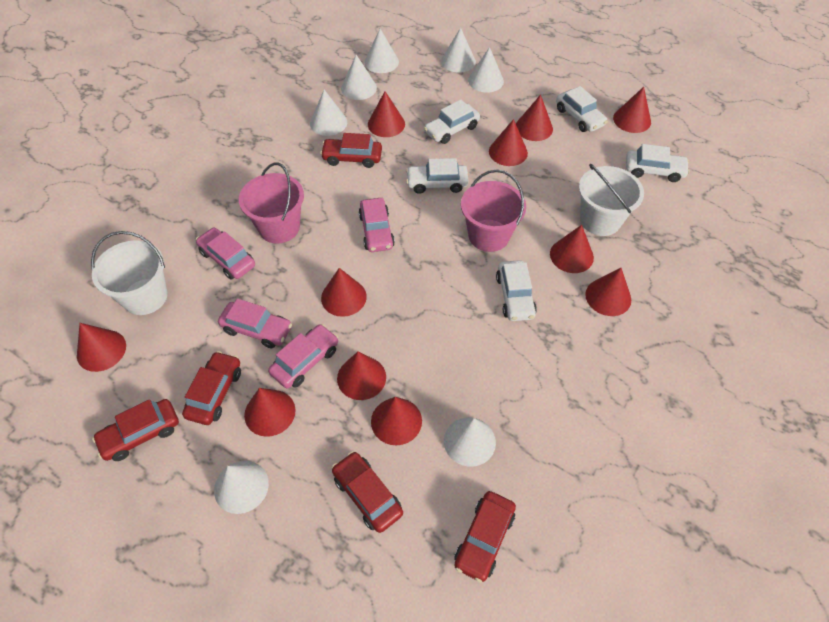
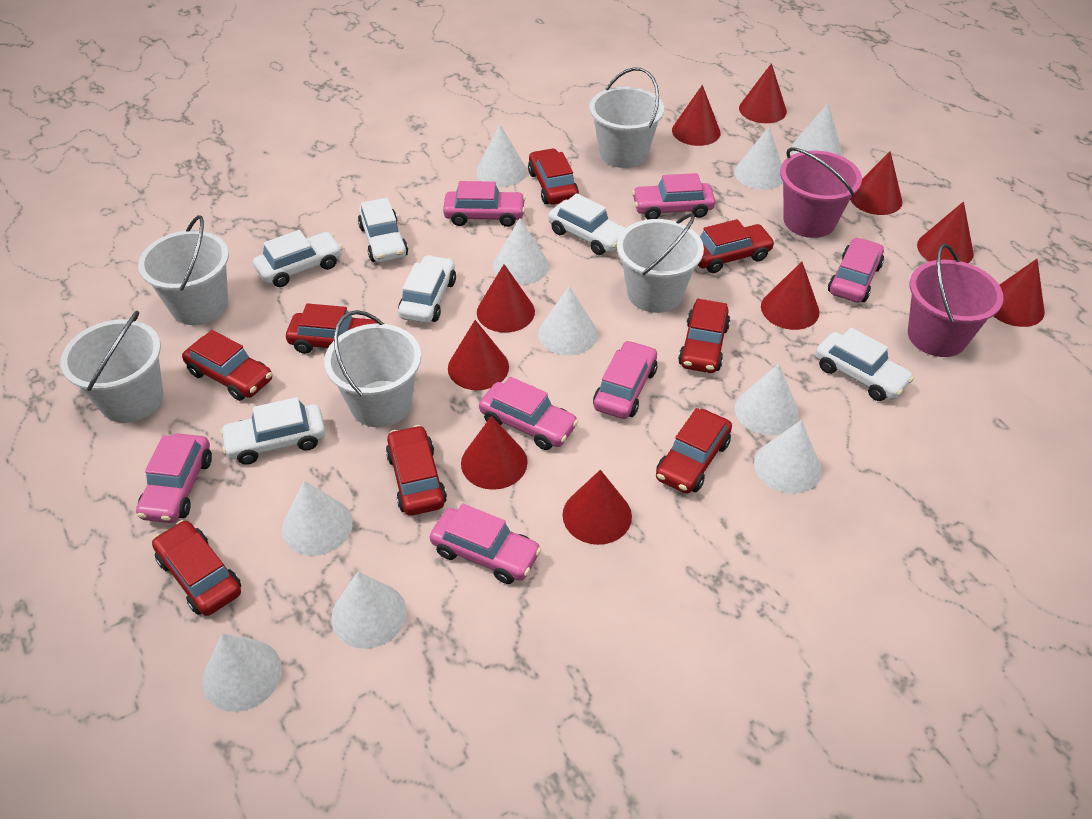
pink car: [196,227,255,280] [218,298,292,348] [268,324,338,388] [358,198,395,252] = 4 -> [136,433,212,523] [430,504,542,584] [443,181,526,227] [479,377,579,450] [593,340,657,419] [632,173,715,220] [828,237,884,303] = 7
red car: [92,399,179,461] [182,351,241,425] [320,133,382,168] [332,451,403,533] [454,491,516,583] = 5 -> [152,520,241,616] [182,330,272,401] [286,303,378,354] [386,425,447,516] [528,148,579,205] [656,408,732,494] [678,299,730,373] [698,219,775,273] = 8
red cone: [77,323,126,372] [244,388,296,437] [321,268,367,317] [337,351,386,400] [368,91,405,137] [371,397,422,445] [489,119,528,166] [516,95,553,141] [550,225,594,273] [585,268,631,316] [613,87,651,133] = 11 -> [448,320,509,390] [461,416,528,490] [477,264,535,333] [563,470,632,545] [672,85,721,146] [739,63,787,123] [761,262,820,330] [850,151,902,215] [917,201,974,263] [993,259,1045,327] = 10
white bucket: [91,231,168,315] [579,164,644,236] = 2 -> [61,311,163,423] [138,215,229,325] [324,310,421,427] [589,67,664,168] [617,213,704,313] = 5
white car: [406,158,468,194] [424,100,480,144] [496,260,537,321] [556,86,608,132] [626,144,690,182] = 5 -> [220,397,325,465] [253,230,342,287] [358,198,408,263] [398,255,456,323] [548,193,626,255] [815,328,914,401] = 6
white cone: [214,461,269,514] [310,90,347,136] [341,55,377,100] [364,29,399,73] [441,28,476,73] [444,418,496,467] [468,47,504,93] = 7 -> [202,633,282,712] [282,481,353,556] [331,572,407,649] [476,124,527,187] [493,218,549,285] [538,286,598,355] [734,127,783,190] [735,364,799,436] [754,420,822,494] [792,103,842,156] = 10

